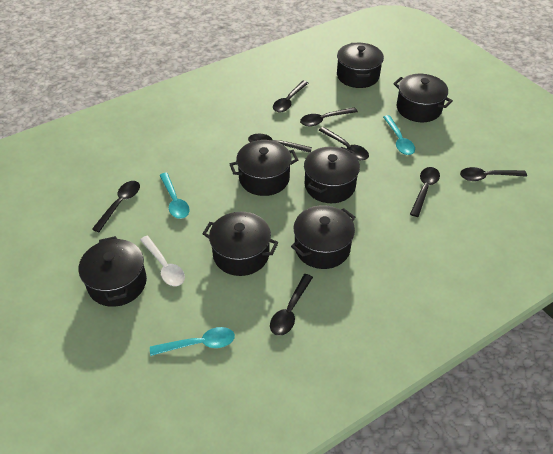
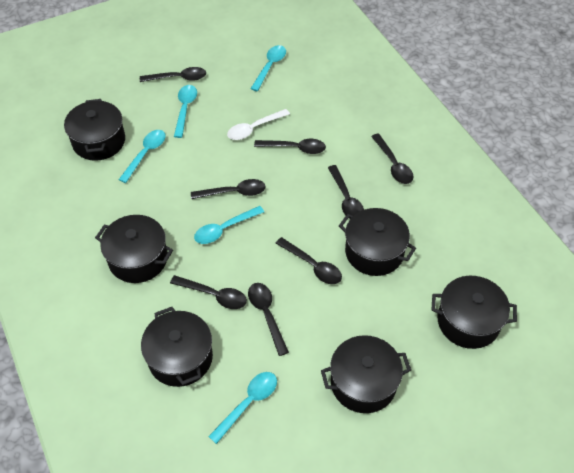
black pot: [79,236,147,307] [202,212,279,276] [230,140,298,196] [291,205,355,269] [304,147,360,203] [337,43,384,88] [393,74,453,122] = 7 -> [64,99,125,161] [95,215,173,283] [141,307,213,387] [321,335,411,413] [339,208,416,276] [431,276,517,349] = 6
turquoise spoon: [150,327,235,356] [159,172,190,219] [383,115,415,155] = 3 -> [119,130,166,183] [174,85,197,138] [194,206,264,244] [208,372,277,444] [250,45,286,91] = 5

